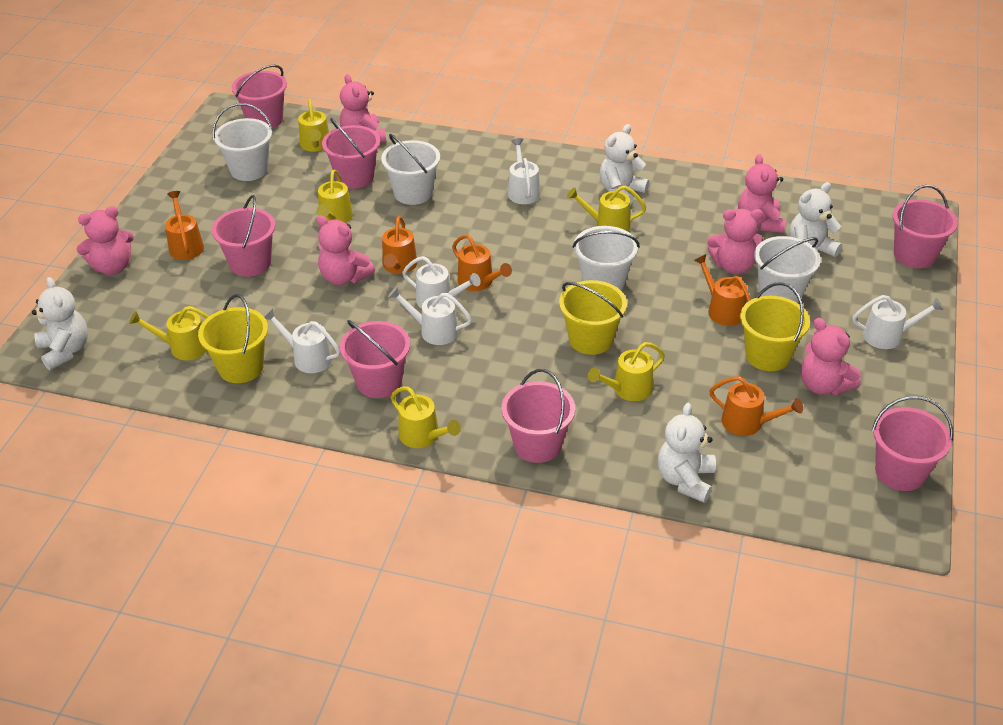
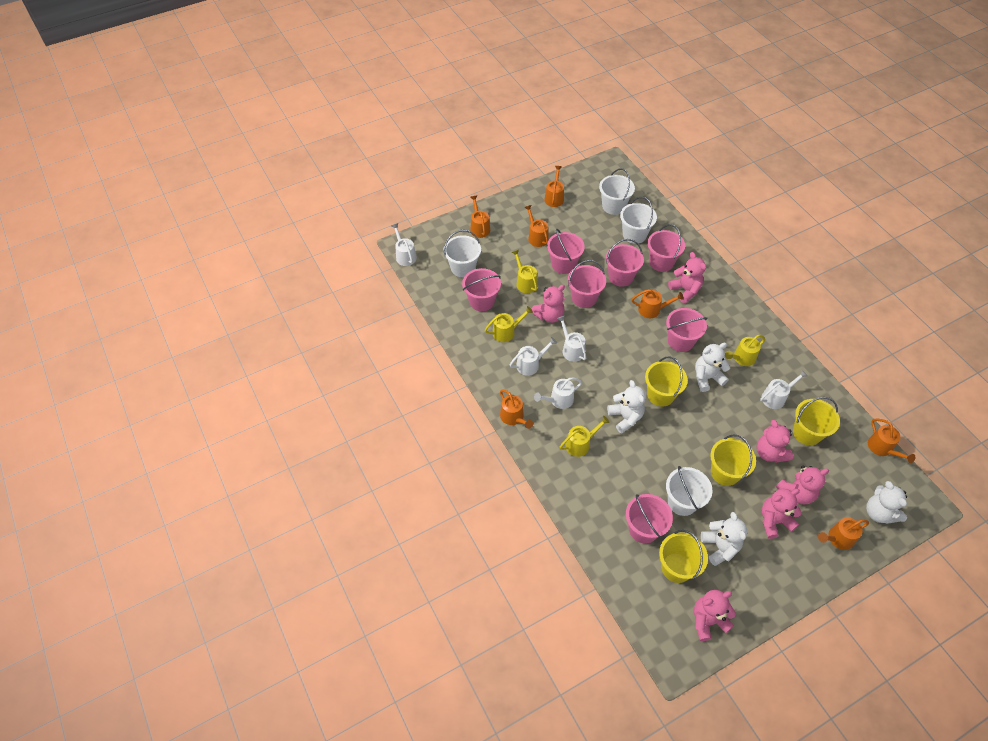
orange watering can: [165,191,204,260] [382,216,417,274] [452,235,512,291] [694,254,751,326] [709,376,803,436] = 5 -> [470,195,490,238] [500,390,533,429] [525,205,549,247] [545,166,564,207] [631,289,684,318] [818,517,869,550] [868,418,916,463] = 7
yellow bucket: [198,294,268,383] [559,280,627,355] [740,282,810,371] = 3 -> [645,357,688,407] [659,530,708,583] [710,435,756,486] [793,397,840,446] = 4
yellow watering can: [129,306,209,360] [298,99,329,152] [317,169,353,223] [390,386,461,448] [567,186,646,231] [588,342,665,401] = 6 -> [485,306,533,342] [512,250,538,293] [560,416,610,457] [725,335,765,366] = 4

